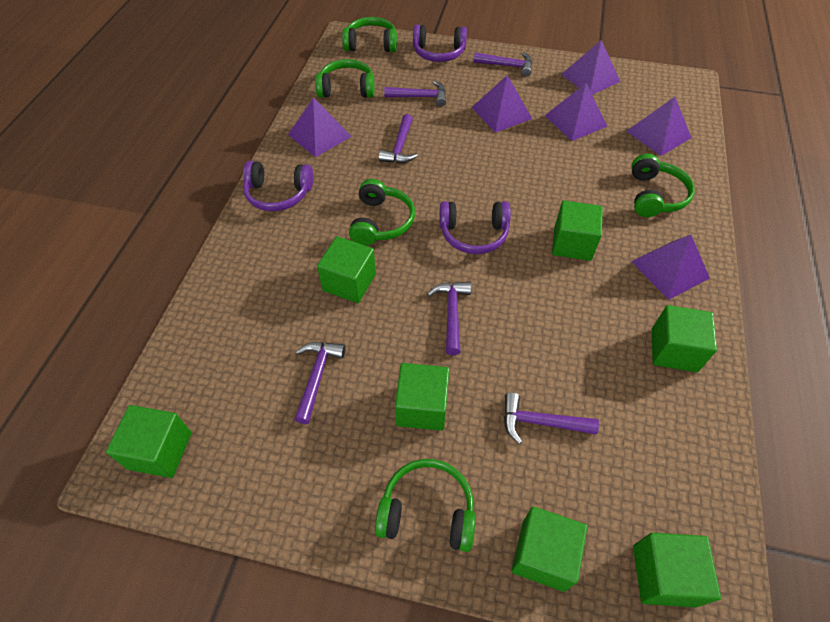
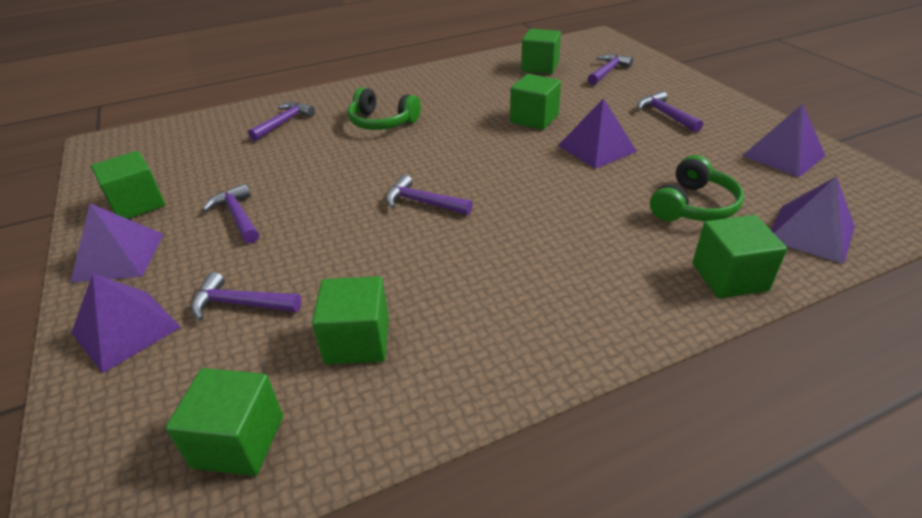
green cube: [106,405,192,478] [317,236,376,303] [395,363,449,431] [512,507,587,592] [552,201,603,261] [633,533,721,608] [652,305,717,372] = 7 -> [91,151,165,219] [165,368,283,476] [312,276,389,364] [510,74,561,130] [521,29,561,74] [692,215,787,298] = 6
green headphones: [315,59,375,98] [342,17,397,52] [349,179,415,245] [375,459,476,552] [631,154,695,217] = 5 -> [348,87,421,130] [650,155,744,221] = 2
purple headphones: [243,161,314,211] [413,25,467,62] [440,201,511,254] = 3 -> none = 0
purple pyramid: [288,97,352,157] [471,75,532,133] [545,83,607,141] [561,40,620,95] [626,97,692,156] [631,235,710,300] = 6 -> [70,203,163,283] [71,274,181,373] [558,98,637,169] [742,104,826,177] [771,176,855,264] = 5

